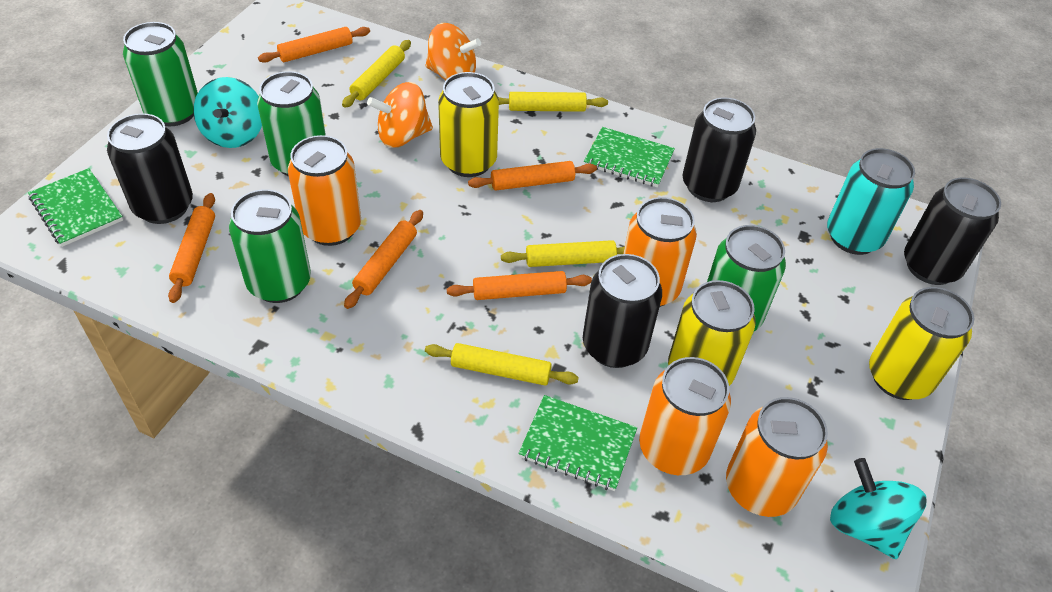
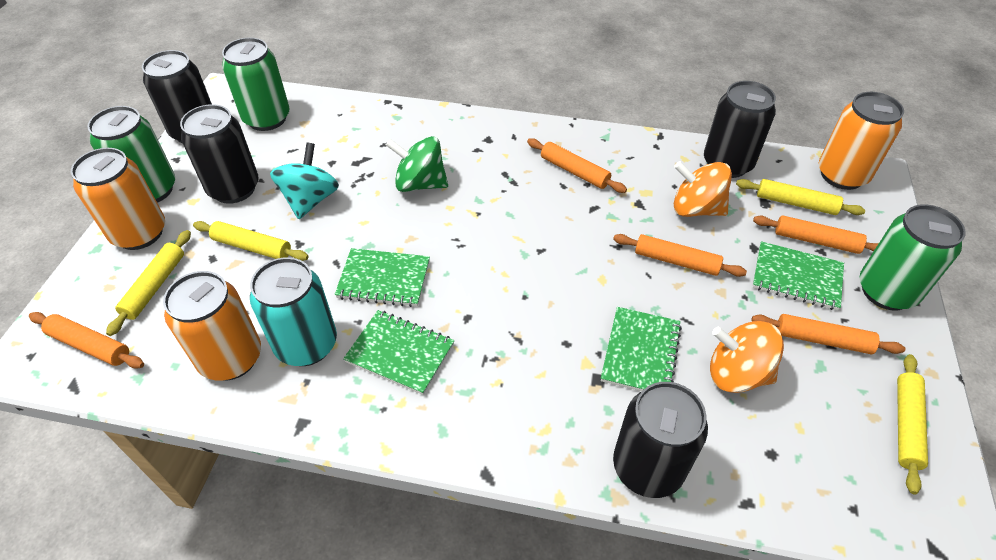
green can: [123,22,198,126] [229,189,311,303] [257,71,326,176] [707,225,786,331] = 4 -> [87,106,175,203] [222,37,290,131] [859,204,966,310] = 3
green notebook: [28,168,123,247] [518,395,637,491] [584,127,675,187] = 3 -> [335,248,430,307] [343,310,455,395] [601,307,682,391] [752,241,844,310] = 4
green spinning top: none = 0 -> [386,136,448,192] = 1
orange can: [288,135,361,246] [623,197,697,307] [639,357,731,475] [726,397,828,517] = 4 -> [71,148,165,250] [163,271,261,381] [819,92,904,190] = 3
turquoise spinning top: [193,77,262,148] [830,458,926,559] = 2 -> [270,143,339,219] = 1
yellow can: [438,72,499,177] [668,280,756,386] [869,287,974,400] = 3 -> none = 0

